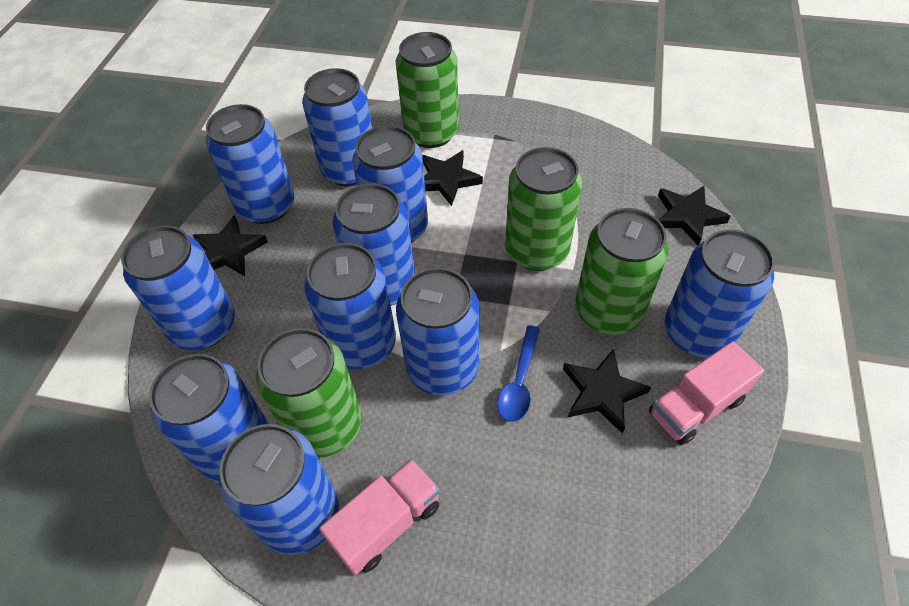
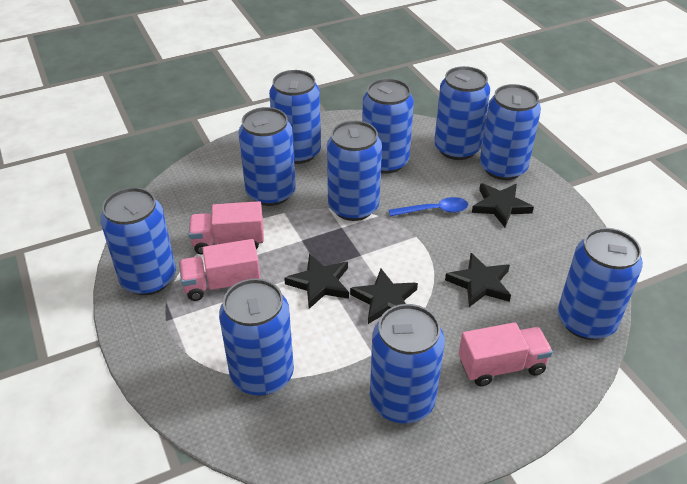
green can: [256,328,362,458] [396,32,459,148] [505,147,582,271] [575,208,669,335] = 4 -> none = 0
pink truck: [319,459,440,575] [649,341,764,445] = 2 -> [179,239,260,301] [189,201,264,255] [459,322,553,386] = 3

